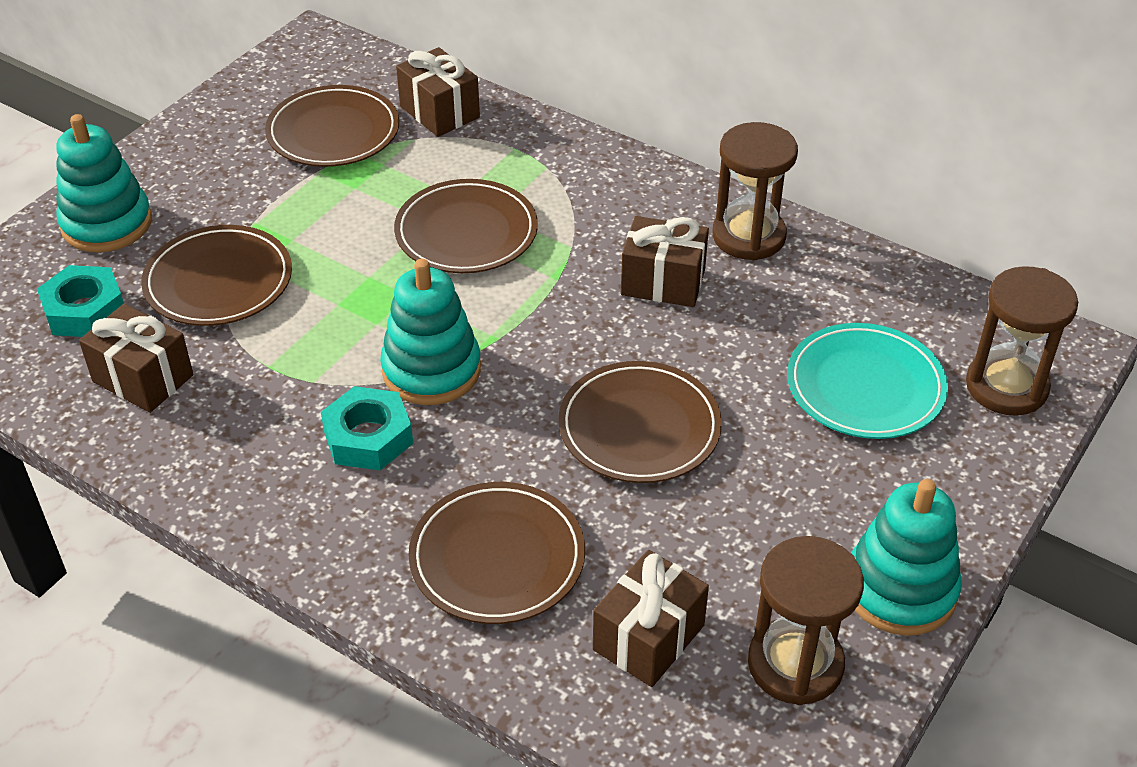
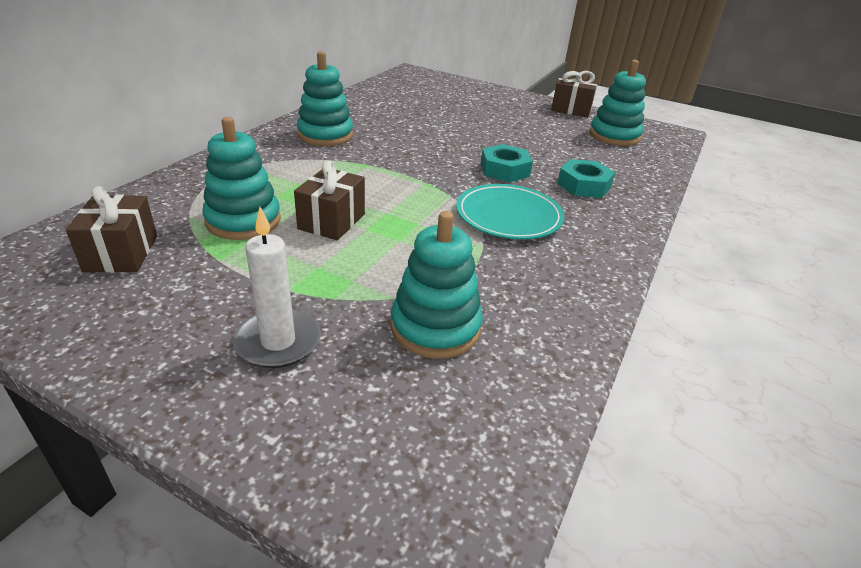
brown gift: [79,304,193,413] [396,47,480,137] [593,550,709,687] [621,216,709,307] = 4 -> [66,186,157,273] [294,160,365,240] [551,71,598,117] = 3
brown hourglass: [713,122,798,261] [748,536,864,705] [966,266,1078,416] = 3 -> none = 0
brown plate: [141,225,292,326] [265,85,399,167] [394,179,538,273] [409,482,585,624] [558,361,722,483] = 5 -> none = 0
turquoise stacking toy: [56,114,152,253] [380,259,481,405] [851,479,962,636] = 3 -> [202,117,281,240] [297,51,353,146] [390,211,483,359] [590,60,646,146] = 4
white candle: none = 0 -> [233,207,321,368] = 1

